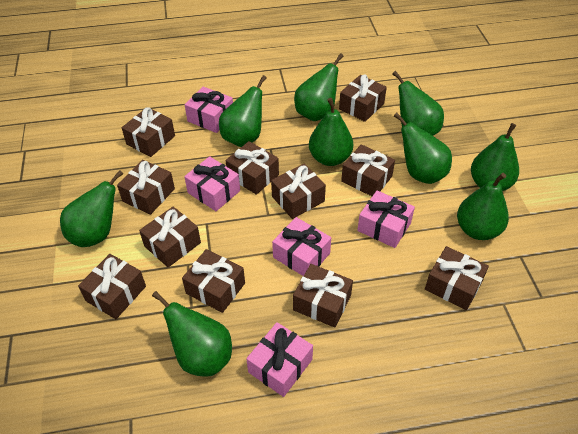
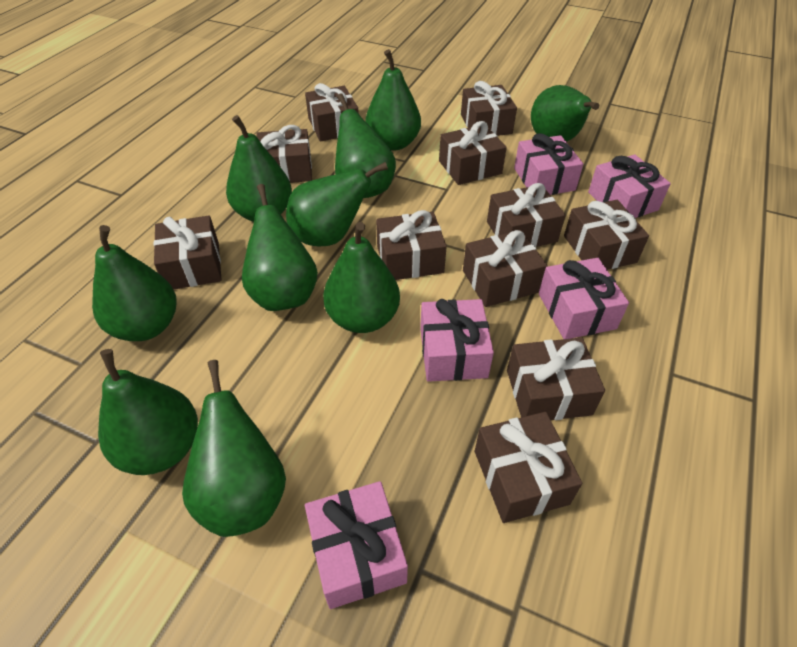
green pear: [60,170,123,247] [152,291,232,377] [219,75,267,147] [294,53,344,121] [309,98,353,166] [392,71,444,136] [394,112,452,184] [457,173,509,240] [471,123,519,191] = 9 -> [92,225,177,341] [98,349,198,475] [182,360,286,537] [226,115,292,222] [242,184,318,311] [286,162,388,247] [323,222,400,333] [335,93,396,198] [365,49,421,151] [531,85,599,142] = 10

